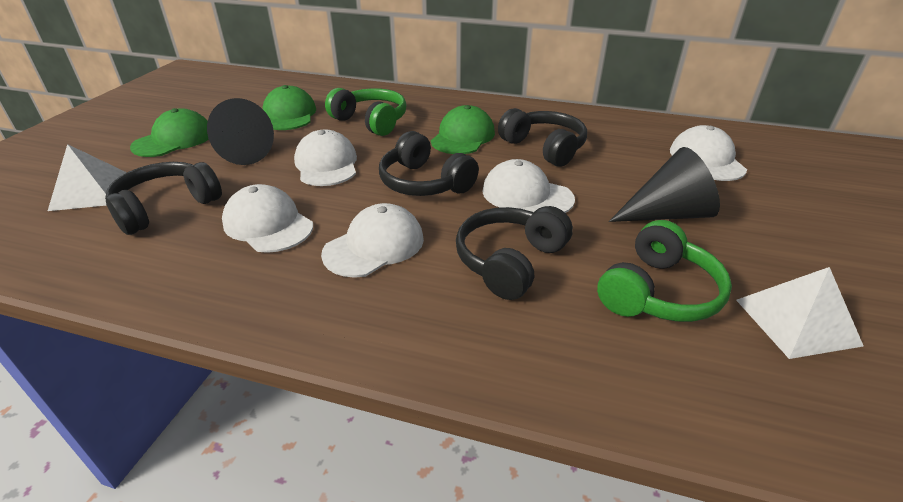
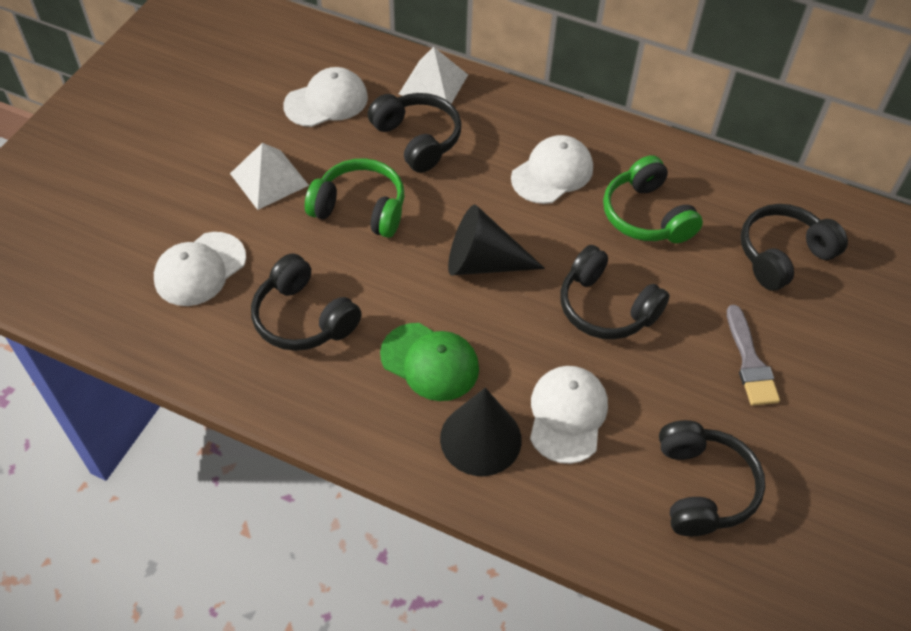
black headphones: [105,162,222,235] [379,131,479,196] [456,206,573,300] [498,108,587,167] = 4 -> [251,253,362,351] [368,93,461,173] [560,245,670,339] [659,420,765,536] [741,204,848,291] = 5
green cap: [130,108,209,157] [263,85,316,130] [431,105,495,154] = 3 -> [380,323,479,401] = 1
grey brush: none = 0 -> [727,305,780,406] = 1
white cap: [222,184,313,253] [294,129,357,186] [321,203,424,278] [482,159,575,213] [670,125,747,181] = 5 -> [154,232,246,306] [283,67,368,127] [511,135,593,204] [530,366,608,464] = 4

